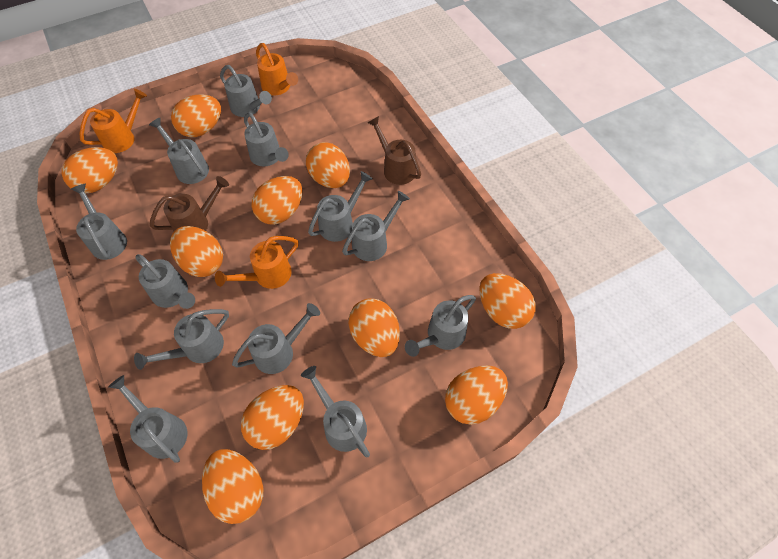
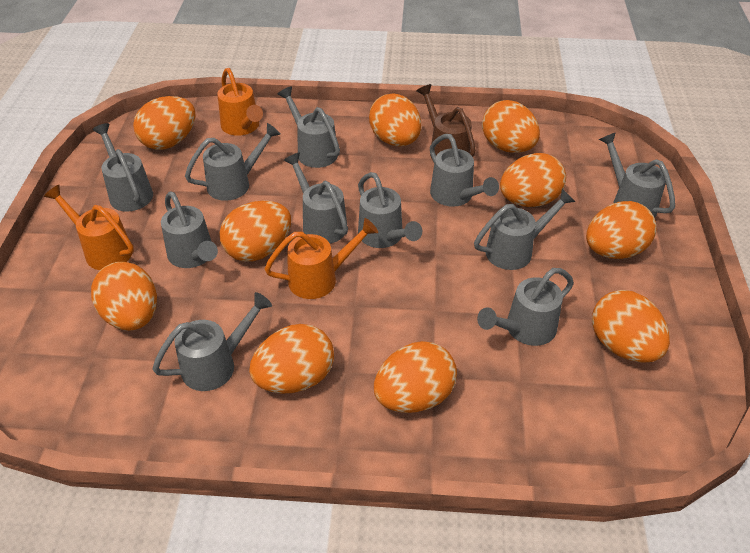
brown watering can: [150,176,229,231] [367,116,421,185] = 2 -> [417,84,476,158] = 1
grey watering can: [71,184,127,260] [108,375,187,463] [134,309,229,370] [135,254,195,309] [149,118,209,184] [220,65,272,117] [232,303,320,374] [244,113,289,167] [301,366,370,457] [308,171,373,242] [342,191,410,261] [405,295,476,357] = 12 -> [93,123,153,211] [152,292,272,391] [161,191,218,268] [185,123,280,201] [278,86,340,168] [284,152,348,243] [358,172,422,248] [430,134,499,206] [474,189,575,270] [477,268,574,346] [599,132,675,217] = 11

